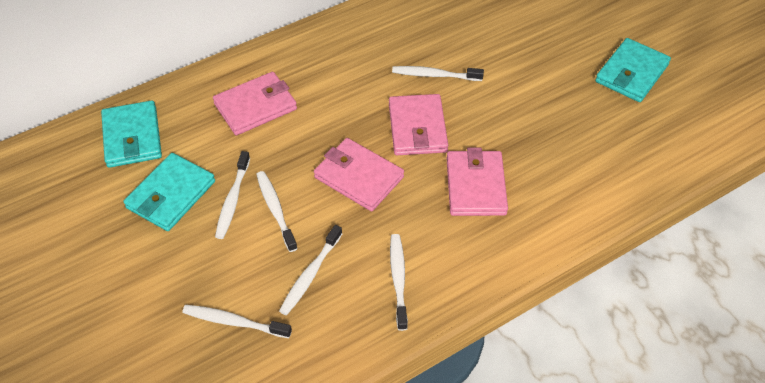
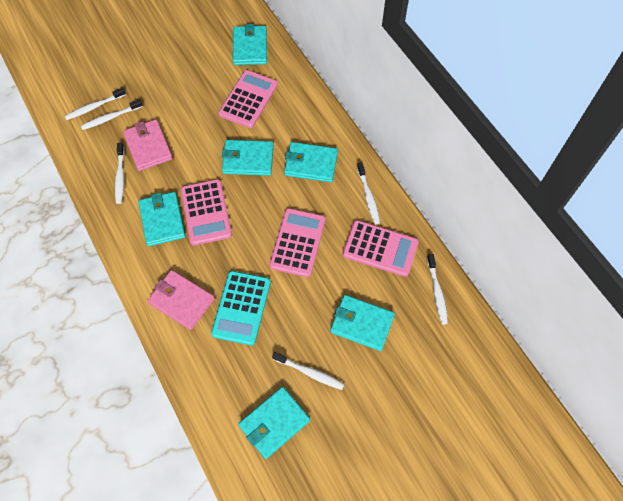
pink calculator: none = 0 -> [181,179,232,246] [219,70,278,128] [269,208,325,277] [342,220,419,277] = 4
pink wallet: [213,72,297,135] [314,138,404,211] [389,94,448,155] [446,148,508,216] = 4 -> [123,119,173,171] [147,270,215,330] = 2
turquoise calculator: none = 0 -> [211,271,271,345] = 1
turquoise wallet: [101,100,162,168] [123,153,215,231] [595,38,671,102] = 3 -> [138,192,186,246] [221,140,274,176] [233,24,267,65] [238,387,310,459] [284,142,338,182] [330,295,395,351] = 6

